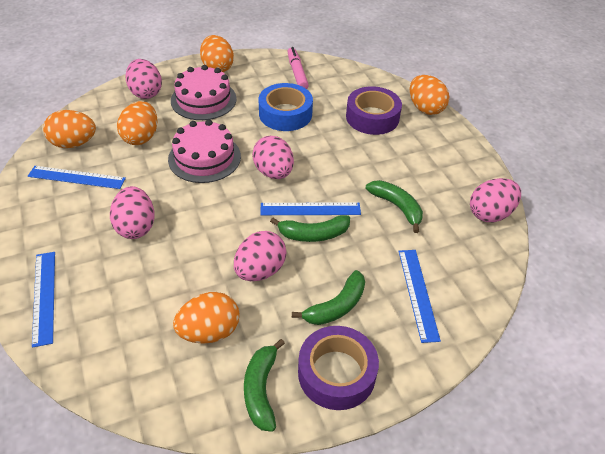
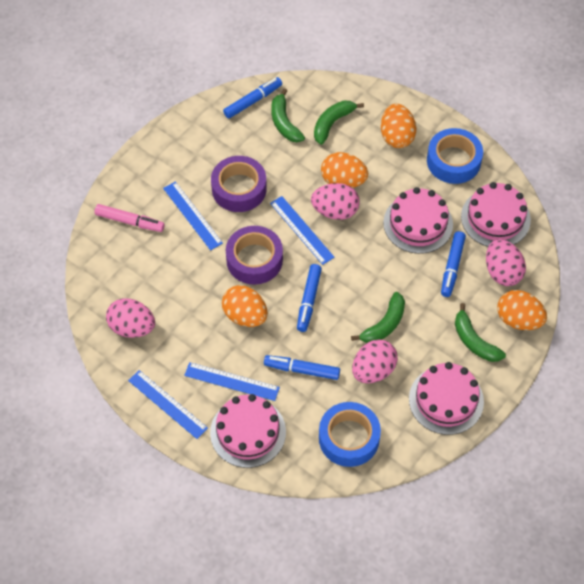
blue marker: none = 0 -> [223,77,282,119] [264,355,340,380] [297,264,322,332] [441,231,466,297] = 4
blue tape: [259,83,313,131] = 1 -> [319,402,381,467] [427,128,483,184] = 2
orange egg: [43,110,96,148] [117,101,157,145] [173,292,240,344] [200,35,234,72] [410,75,449,115] = 5 -> [222,285,268,327] [321,152,368,188] [381,104,416,148] [497,290,547,330] = 4
pink cake: [168,119,241,183] [171,65,237,120] = 2 -> [210,394,286,468] [383,187,453,254] [409,362,484,435] [461,182,531,247] = 4
pink egg: [110,186,155,239] [125,59,162,99] [234,231,287,281] [252,136,294,179] [470,178,521,222] = 5 -> [106,298,155,338] [311,183,359,220] [352,339,398,383] [486,239,526,286] = 4

